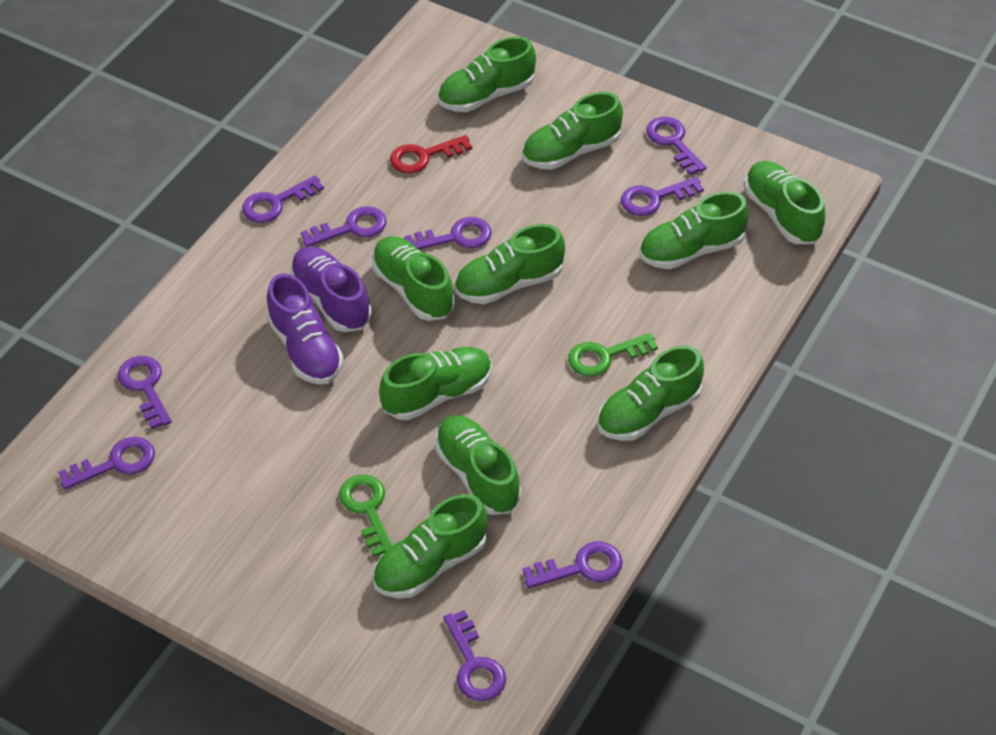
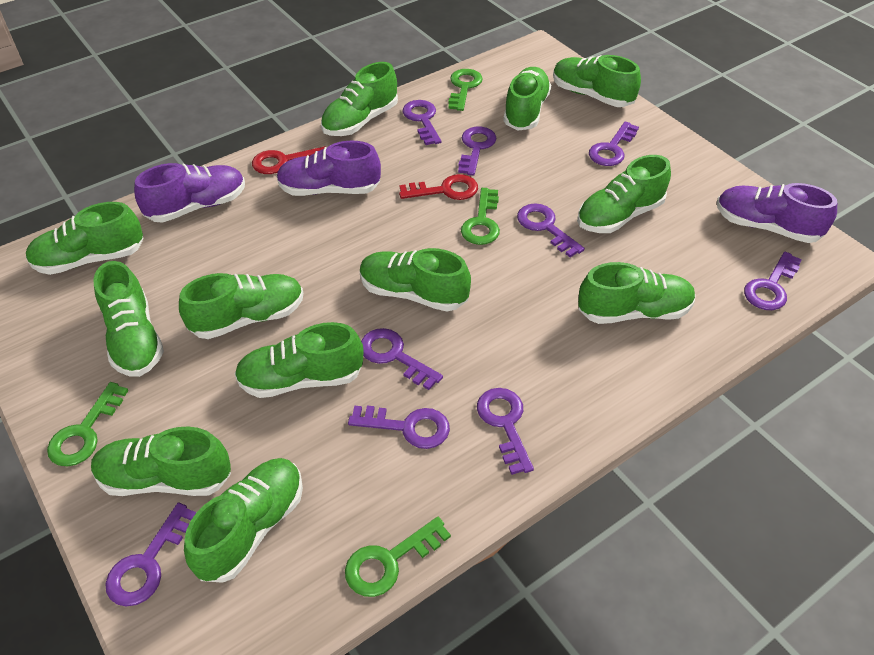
green key: [339,474,393,557] [568,333,658,377] = 2 -> [47,382,128,467] [345,517,451,597] [448,69,483,111] [461,188,500,245] = 4
green shoe: [372,236,455,321] [373,494,487,598] [379,347,492,420] [435,415,521,515] [438,37,536,112] [455,224,565,304] [522,92,623,170] [597,345,704,441] [639,191,749,269] [745,161,825,244] = 10 -> [26,202,144,275] [91,427,231,496] [93,261,164,377] [179,273,303,339] [184,458,303,583] [234,322,363,398] [321,62,398,136] [360,248,471,312] [503,67,551,131] [553,55,641,107] [577,155,671,233] [578,262,696,324] = 12
purple shoe: [266,273,343,384] [290,247,371,332] = 2 -> [134,163,245,223] [277,141,381,196] [717,183,837,243] = 3
red key: [390,135,472,174] = 1 -> [252,146,326,174] [399,174,478,200] = 2

